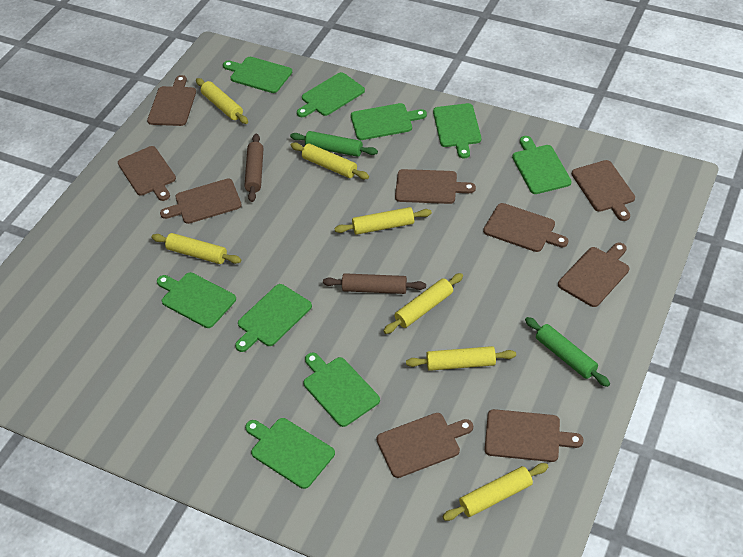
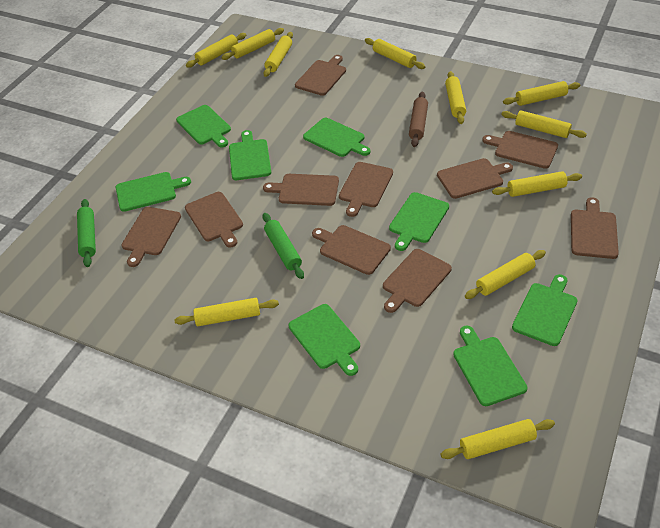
brown cutting board: [118,146,176,201] [147,75,196,126] [160,179,242,224] [376,413,473,478] [395,169,476,204] [483,203,569,252] [485,409,584,462] [558,243,629,307] [572,160,635,221] = 9 -> [121,207,181,267] [185,192,243,248] [263,174,339,206] [295,55,346,96] [312,225,391,275] [339,162,393,217] [383,249,452,313] [437,158,513,199] [482,131,558,169] [571,197,619,259] = 10
brown rolling pin: [244,134,263,202] [323,273,426,294] = 2 -> [409,92,428,147] = 1
green cutting board: [157,272,236,328] [223,57,292,93] [235,284,312,352] [245,418,335,489] [297,72,365,117] [303,353,380,427] [351,103,427,140] [433,103,481,158] [512,136,572,194] = 9 -> [116,172,191,212] [176,105,231,147] [229,130,271,180] [288,304,360,376] [303,118,371,157] [389,192,449,251] [453,326,527,406] [512,274,578,346] = 8
yellow rolling pin: [151,233,241,264] [196,78,248,124] [291,142,369,180] [334,207,432,235] [383,273,463,334] [406,346,516,371] [442,463,548,521] = 7 -> [175,298,279,326] [186,33,246,68] [221,28,284,60] [263,32,293,77] [365,38,425,69] [441,419,555,459] [445,71,466,124] [465,250,546,299] [492,171,582,197] [501,110,587,138] [503,81,580,106] = 11

